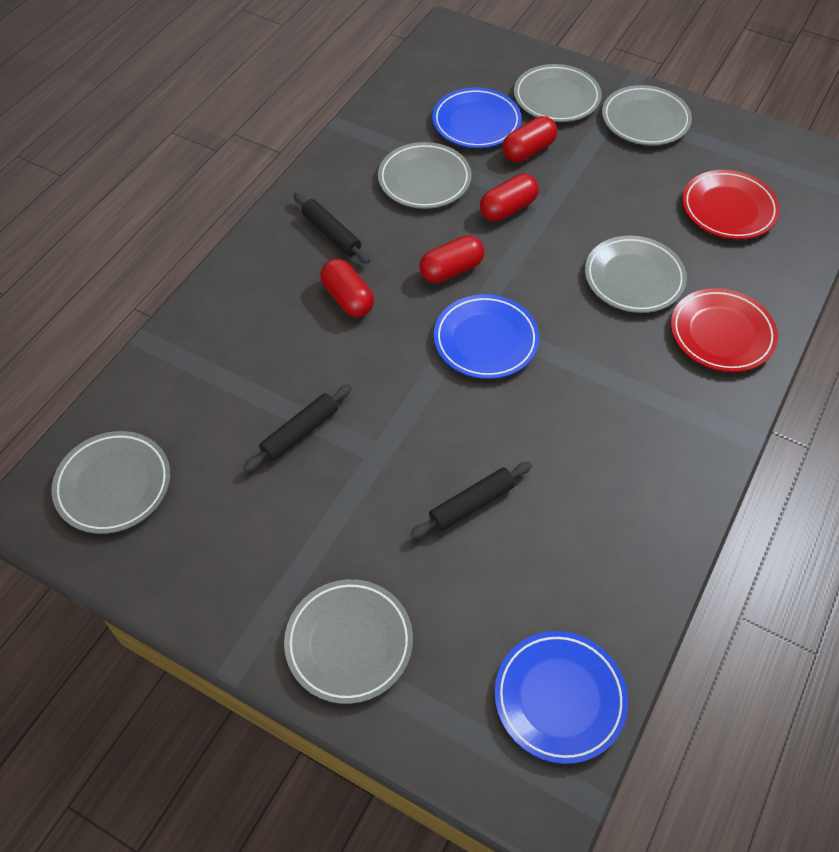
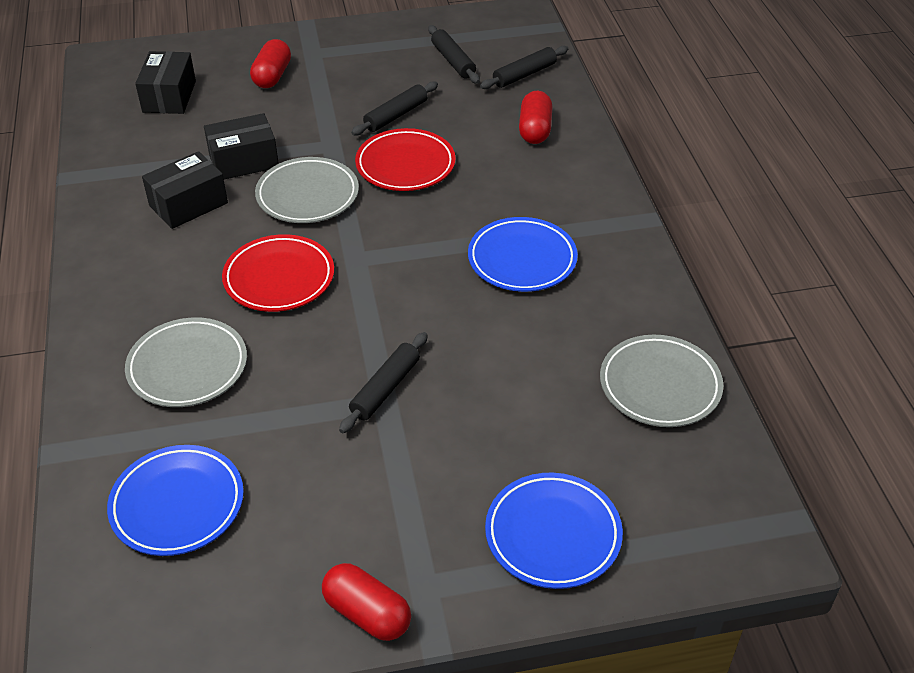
black box: none = 0 -> [135,51,196,114] [142,151,228,229] [204,113,279,180] = 3
black rolling pin: [244,384,352,472] [293,193,370,264] [410,462,532,538] = 3 -> [339,332,428,433] [351,81,438,136] [428,25,480,84] [480,46,568,89] = 4
grey plate: [51,431,170,534] [284,579,413,704] [378,142,472,209] [514,64,602,122] [585,236,687,313] [602,85,692,146] = 6 -> [125,317,247,407] [255,157,359,223] [600,335,723,427] = 3
red capsule: [320,259,374,317] [419,235,484,283] [480,174,539,221] [502,116,557,162] = 4 -> [250,39,291,88] [322,563,411,641] [519,91,553,144] = 3

